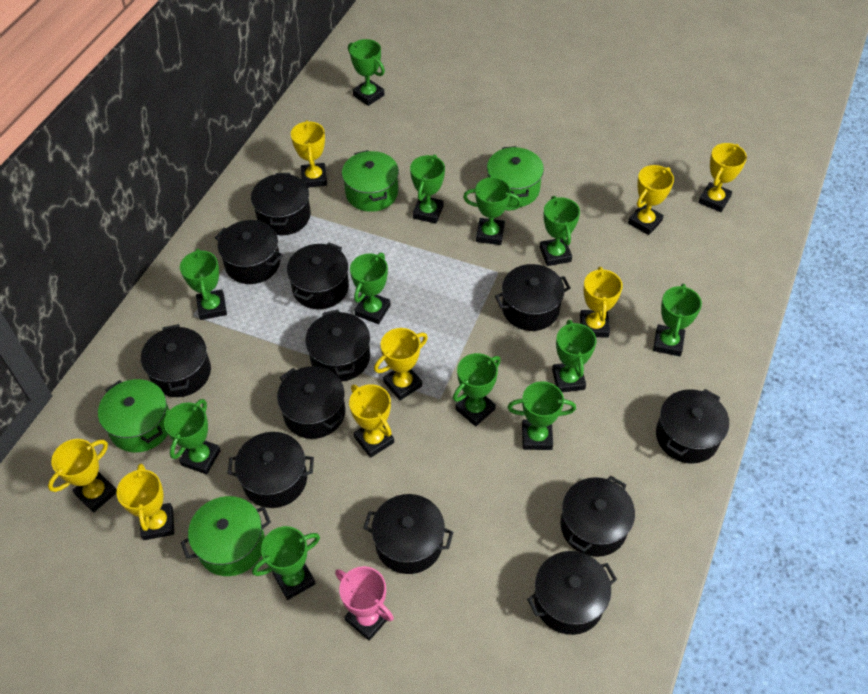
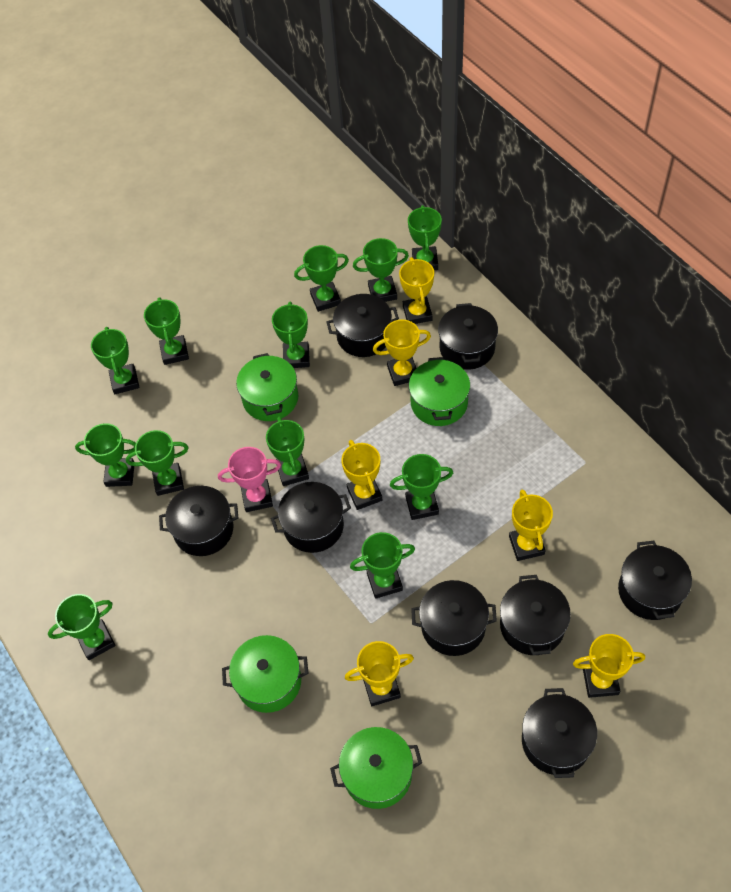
black pot: [141,324,211,397] [215,220,283,284] [227,432,314,508] [251,173,311,235] [277,366,345,439] [287,242,349,309] [305,310,370,382] [363,494,453,574] [495,264,570,331] [527,551,617,635] [560,476,635,557] [656,389,729,464] = 12 -> [159,486,238,556] [271,482,351,553] [327,294,399,357] [411,580,497,656] [438,303,498,370] [500,575,571,655] [522,688,597,778] [618,541,692,620] = 8
yellow trophy: [48,439,117,512] [116,463,174,540] [291,120,327,188] [349,384,394,458] [374,328,428,400] [580,267,623,337] [628,165,674,235] [698,143,747,212] = 8 -> [341,440,382,510] [345,641,414,706] [373,320,431,386] [399,257,434,324] [509,489,553,561] [573,634,645,698] = 6

